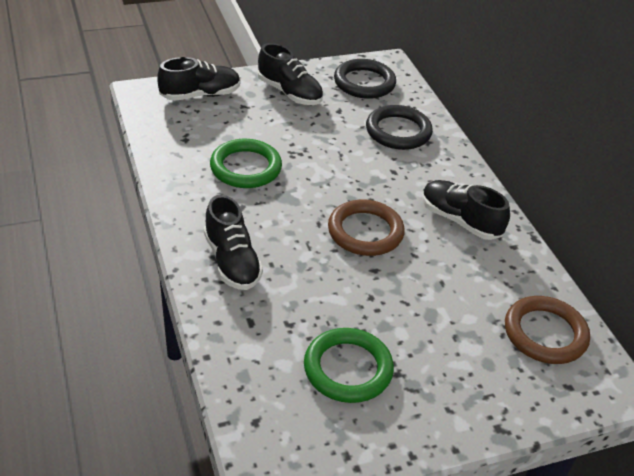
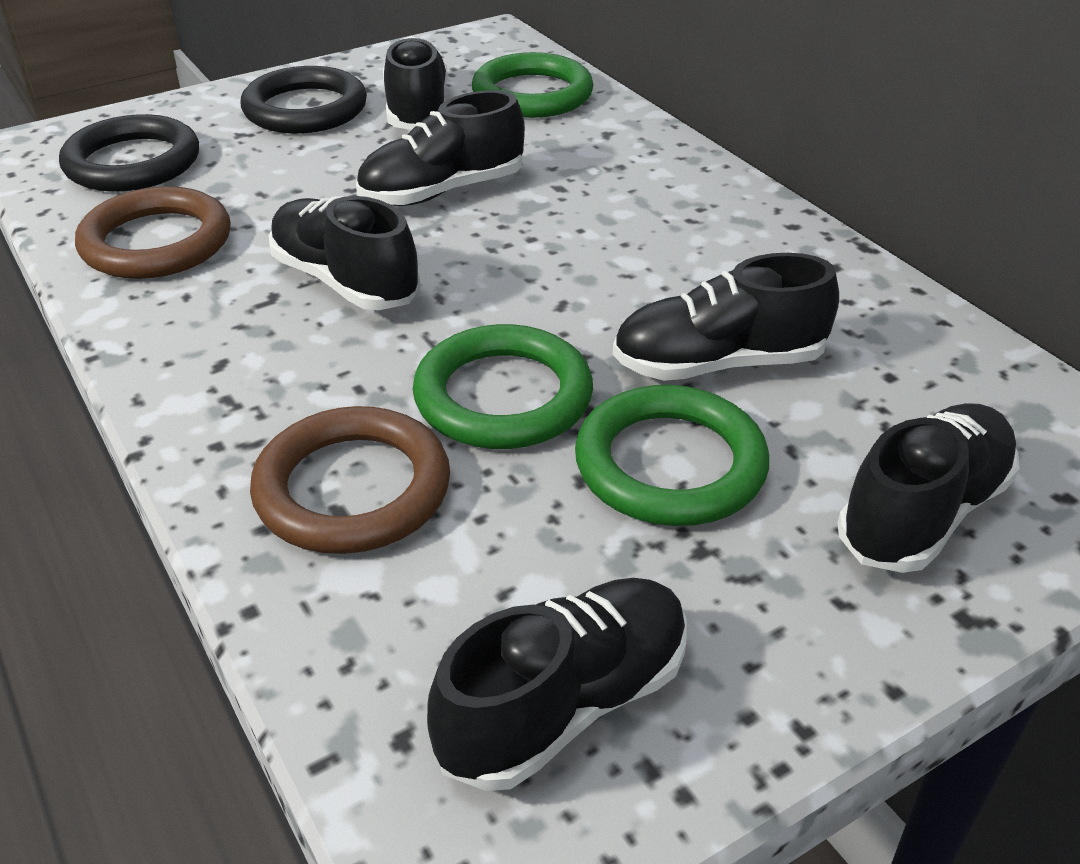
black shoe: [157,57,240,101] [204,195,263,290] [258,43,323,105] [422,180,510,240] = 4 -> [269,196,421,310] [356,90,525,206] [383,36,448,130] [427,578,687,791] [613,253,839,381] [837,403,1019,573] = 6
green ring: [210,139,282,188] [304,328,394,403] = 2 -> [413,324,593,449] [472,52,594,118] [575,385,769,526] = 3

